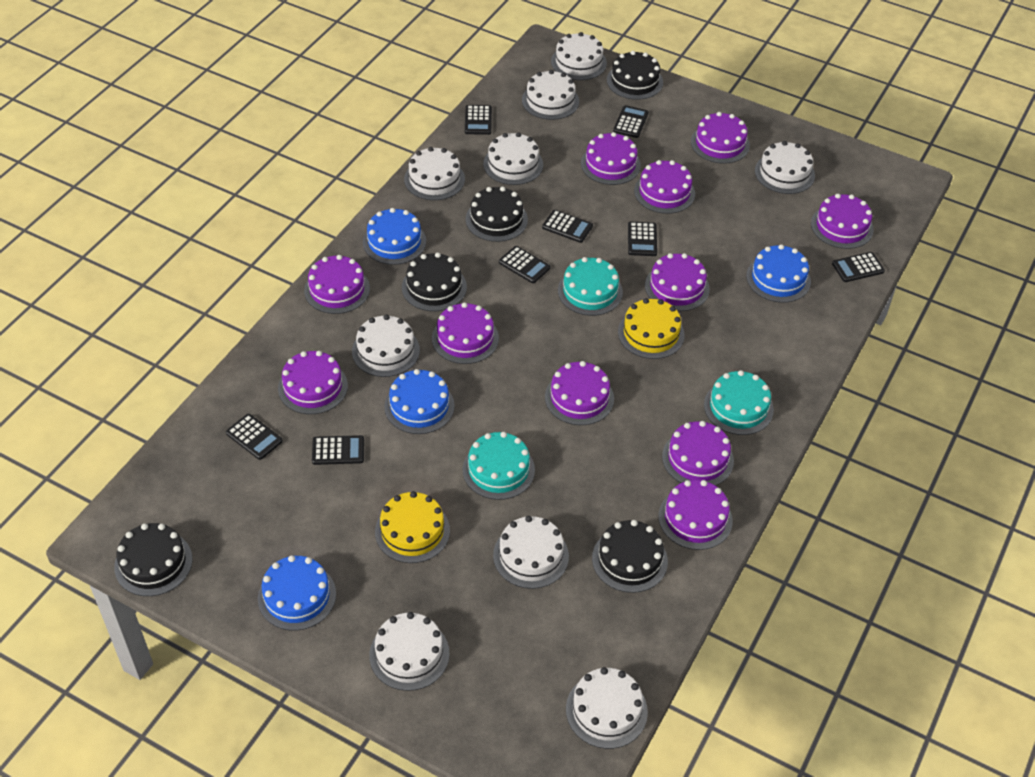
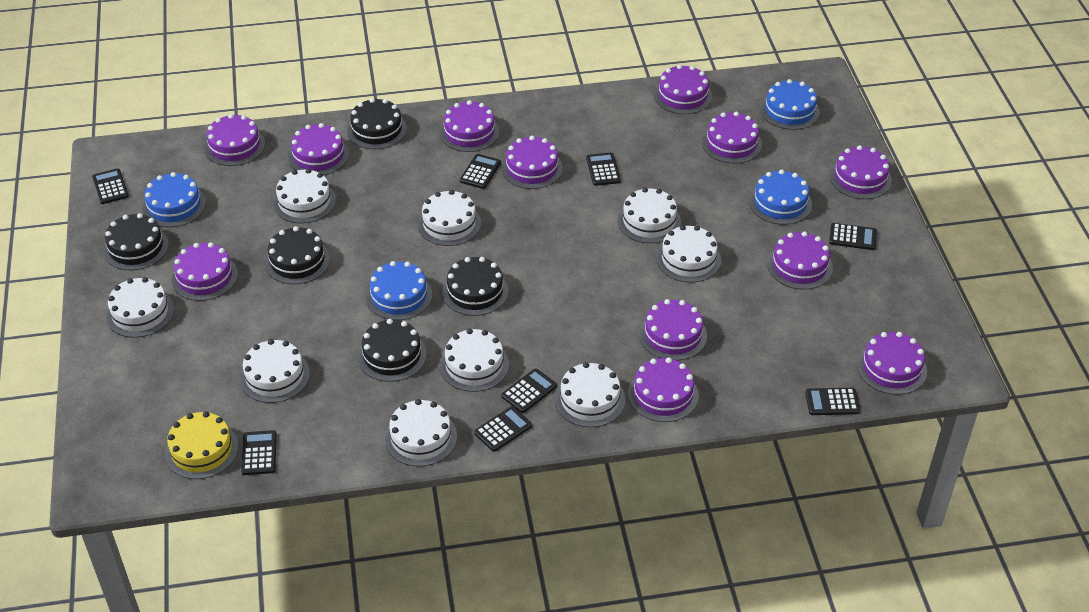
purple cake: [278,351,348,414] [304,255,370,314] [432,302,499,364] [545,361,614,425] [581,132,641,185] [634,160,695,214] [645,253,710,311] [659,480,733,550] [662,421,734,486] [691,112,750,164] [811,194,874,249] = 11 -> [172,242,238,301] [204,114,265,166] [288,123,349,175] [440,100,499,152] [502,136,563,189] [628,357,699,422] [639,299,707,361] [654,65,712,114] [702,112,762,164] [767,231,833,290] [830,145,892,199] [857,332,927,395] = 12
turquoise cake: [463,432,535,500] [558,257,623,316] [704,370,774,435] = 3 -> none = 0
yellow cake: [375,491,450,563] [618,298,685,359] = 2 -> [165,411,238,479] = 1

